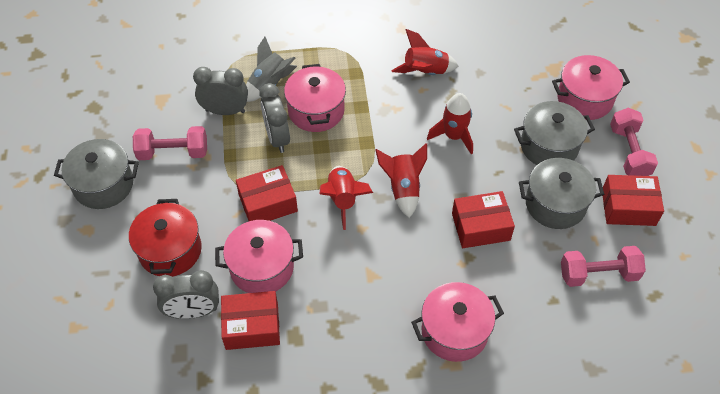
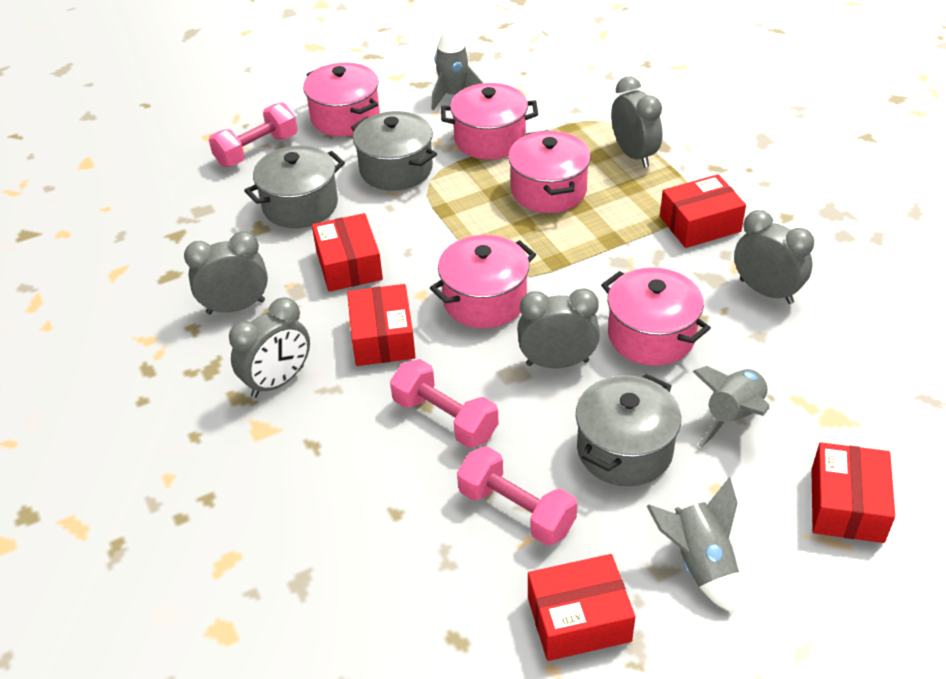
grey clock: [153,270,219,319] [193,67,248,115] [259,83,290,153] = 3 -> [184,231,268,314] [229,297,310,398] [517,288,600,368] [611,77,663,168] [734,210,814,304] = 5
grey rocket: [246,37,297,102] = 1 -> [431,26,483,111] [647,477,739,613] [692,366,769,447] = 3
pink pot: [215,220,303,293] [284,64,346,132] [411,282,504,362] [552,55,630,120] = 4 -> [303,63,380,136] [430,235,536,328] [441,83,538,160] [508,130,591,213] [601,267,711,366] = 5
red box: [221,291,280,350] [236,165,298,221] [452,191,515,248] [603,175,664,226] = 4 -> [312,213,383,292] [347,284,415,366] [528,554,635,661] [660,174,746,248] [811,442,895,543] = 5
red pot: [129,199,202,277] = 1 -> none = 0
red rocket: [320,166,373,230] [375,143,427,218] [391,29,458,75] [427,93,473,155] = 4 -> none = 0

